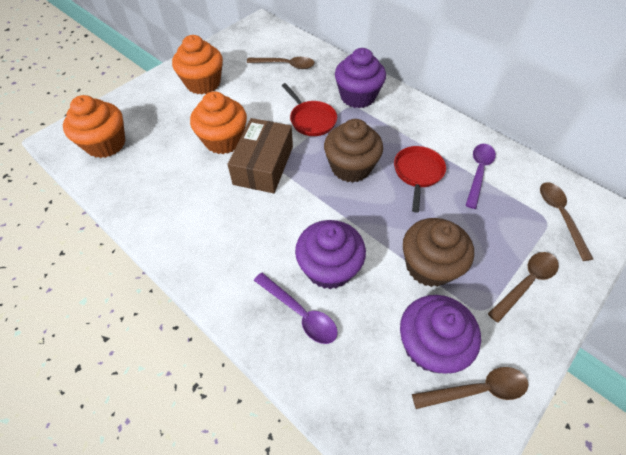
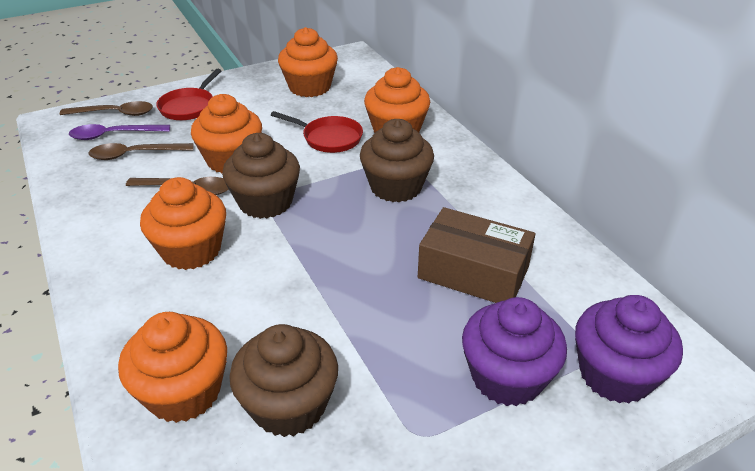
brown cupcake: [324,119,383,183] [403,218,474,287] = 2 -> [222,133,300,219] [229,324,338,437] [360,119,434,202] = 3
brown spoon: [247,57,315,69] [412,367,529,409] [488,252,559,323] [540,182,593,261] = 4 -> [60,101,153,116] [88,143,194,160] [126,177,228,195] = 3
orange cupcake: [63,95,125,158] [172,35,223,94] [190,91,247,154] = 3 -> [118,312,227,423] [140,177,226,270] [191,94,262,173] [278,27,338,97] [364,67,430,133] = 5
purple cupcake: [295,220,366,289] [335,48,386,108] [400,295,481,373] = 3 -> [462,297,567,406] [575,295,683,403] = 2
purple spoon: [254,273,338,344] [466,144,496,209] = 2 -> [69,124,170,140] = 1

